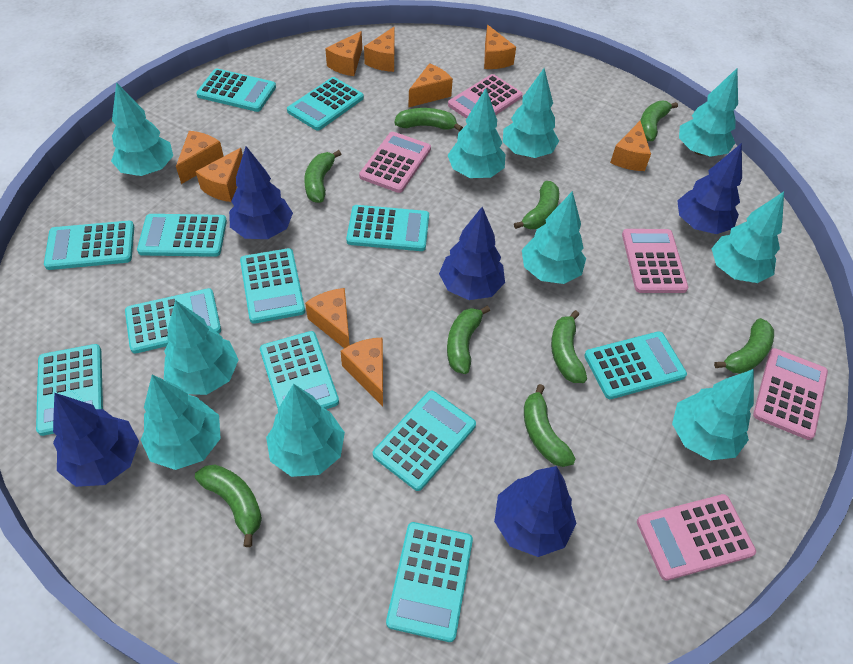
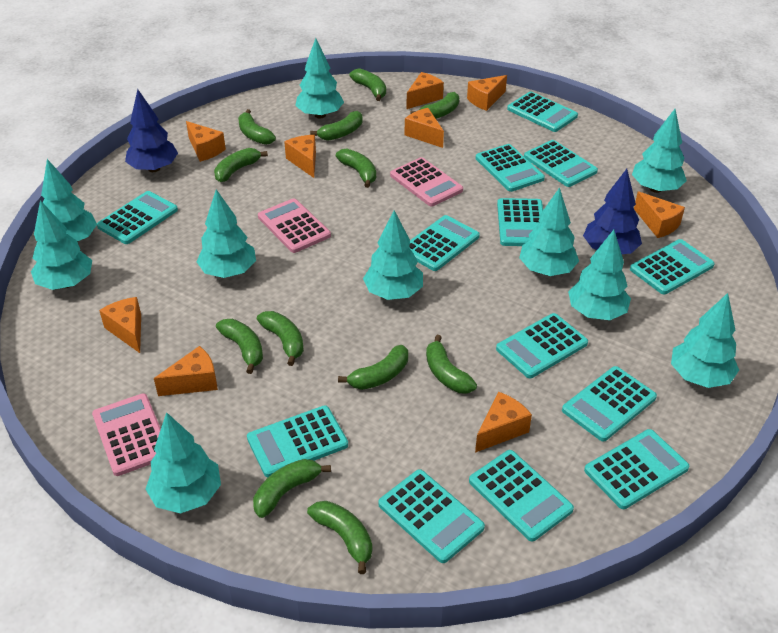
blue tree: [53,393,139,487] [229,146,293,239] [439,207,505,300] [494,466,577,557] [677,143,742,234] = 5 -> [125,89,178,172] [583,169,642,254] = 2
green banana: [195,465,262,547] [304,150,341,203] [394,108,463,131] [447,306,490,374] [514,181,559,229] [524,384,576,467] [551,310,587,383] [640,101,678,141] [714,318,774,374] = 9 -> [214,148,268,182] [216,319,263,374] [238,109,276,145] [253,459,331,518] [257,311,304,366] [307,501,372,574] [310,111,363,141] [336,148,376,188] [338,345,408,390] [349,68,386,101] [410,92,459,119] [426,335,477,393] = 12
pink calculator: [359,132,431,193] [448,74,523,119] [622,229,688,293] [637,494,756,581] [753,348,828,440] = 5 -> [92,393,161,476] [258,198,331,253] [390,157,463,207] = 3
turquoise calculator: [36,344,103,436] [44,221,134,270] [125,288,221,353] [137,214,227,257] [196,68,276,112] [240,248,305,324] [260,331,339,409] [287,77,364,131] [346,205,429,251] [373,391,476,491] [386,522,473,642] [584,331,687,399] = 12 -> [97,191,178,244] [247,405,348,477] [378,469,485,563] [409,215,480,271] [469,450,574,542] [476,144,545,192] [496,313,588,378] [497,198,543,246] [507,91,578,132] [524,140,598,187] [562,366,657,441] [584,429,689,509] [630,239,715,295] = 13

